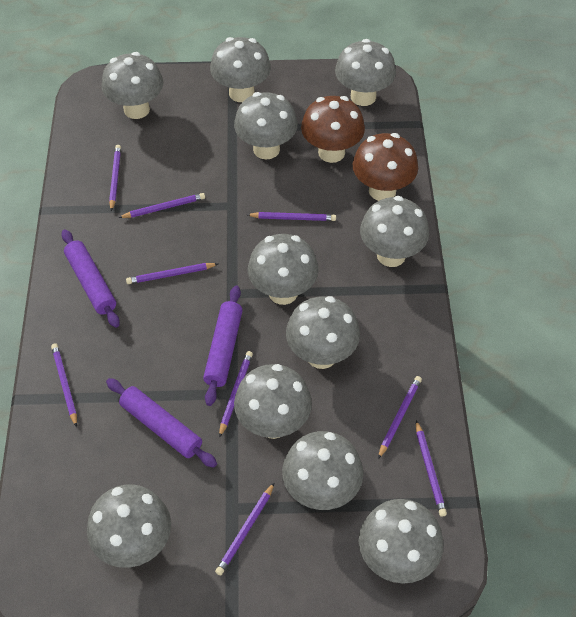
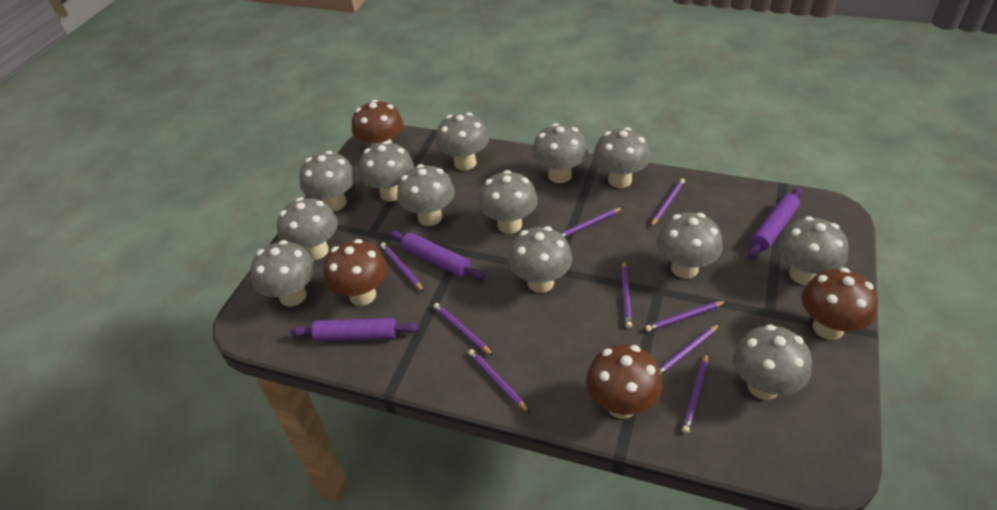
brown mushroom: [301,96,365,163] [353,133,418,201] = 2 -> [323,239,388,306] [352,100,403,147] [586,344,663,419] [802,268,878,340] = 4
grey mushroom: [87,485,171,568] [102,52,163,119] [210,37,271,102] [234,92,298,160] [234,364,312,439] [248,234,319,305] [282,431,363,510] [286,296,360,369] [335,39,396,106] [359,499,444,584] [360,196,429,267] = 11 -> [250,240,315,306] [277,197,338,260] [299,151,356,211] [359,141,414,201] [397,164,455,226] [436,112,489,171] [479,170,538,234] [508,226,572,293] [532,123,588,183] [593,127,650,188] [657,213,723,279] [733,324,812,400] [778,216,848,285] = 13

